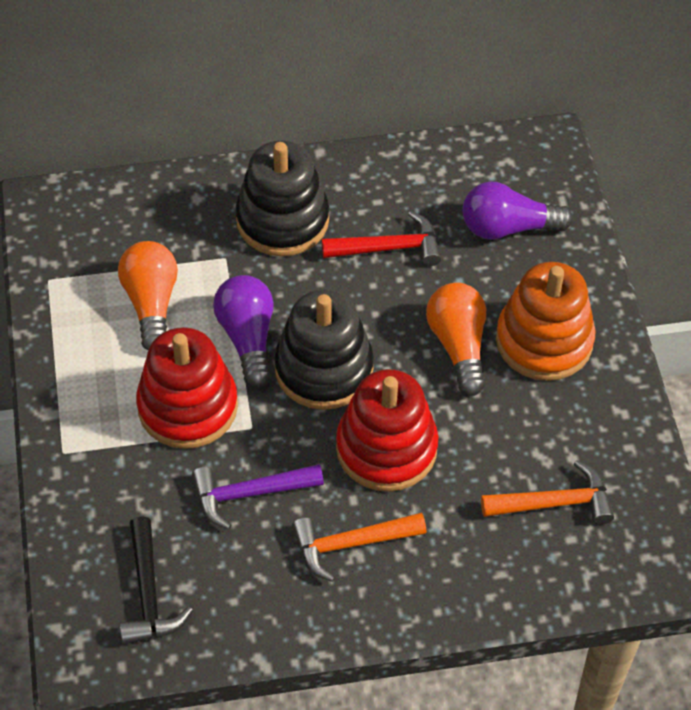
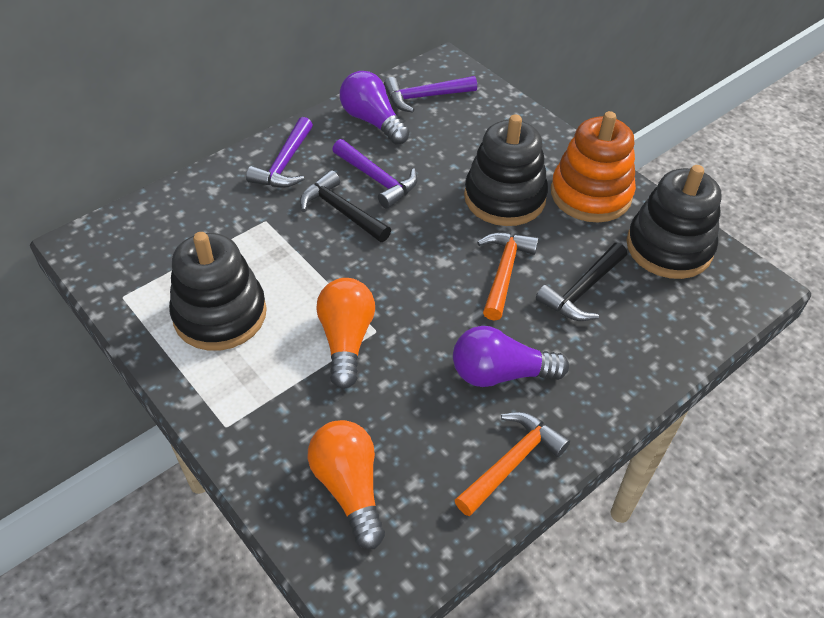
black hammer: [120,516,193,644] = 1 -> [300,170,391,242] [536,243,627,321] = 2
black stacking toy: [235,140,329,256] [274,289,374,410] = 2 -> [169,232,267,351] [464,114,548,226] [626,165,722,279] = 3
purple hammer: [192,464,324,530] = 1 -> [246,117,313,188] [332,139,418,209] [384,76,477,113] = 3
red hammer: [322,211,441,266] = 1 -> none = 0
red stacking toy: [136,327,238,449] [336,369,438,492] = 2 -> none = 0

